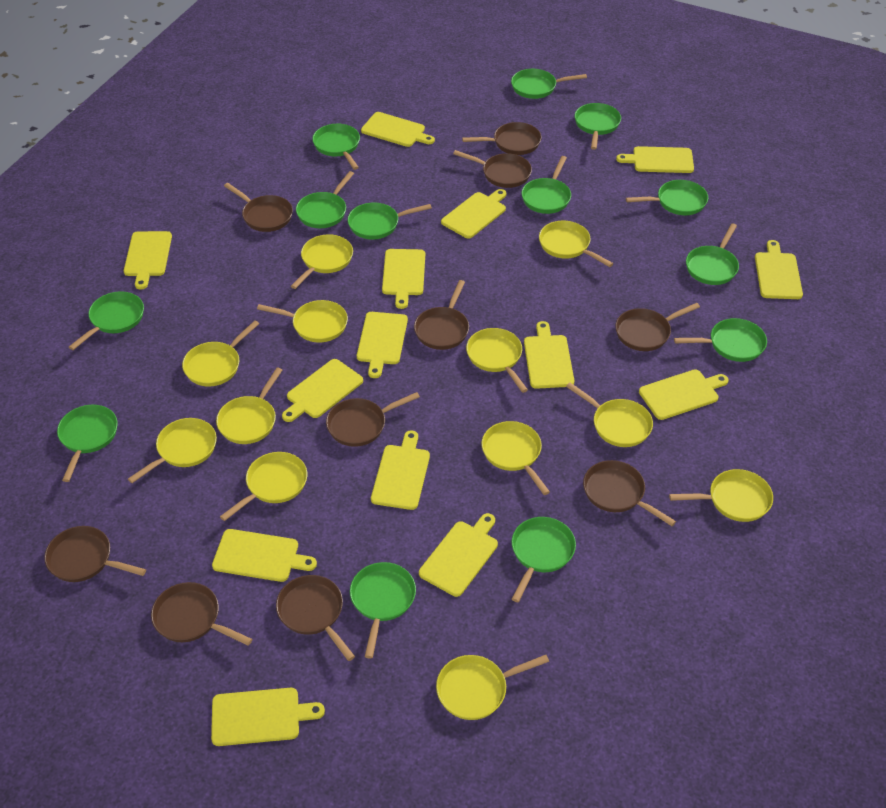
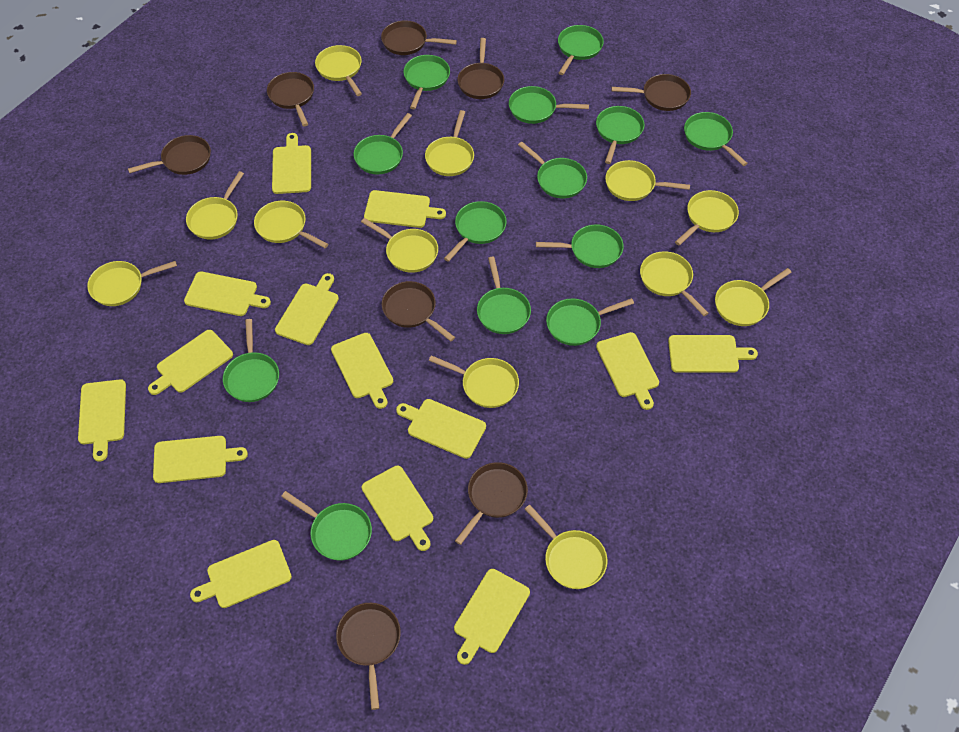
brown pan: [44,526,146,582] [151,582,252,646] [224,183,293,232] [276,575,355,661] [326,392,420,447] [414,280,469,350] [453,150,532,188] [462,122,542,155] [583,460,676,526] [615,303,700,351] = 10 -> [128,135,211,175] [267,72,314,126] [336,603,401,710] [381,20,457,55] [382,281,455,341] [455,462,528,545] [457,38,504,99] [611,74,691,111] = 8

